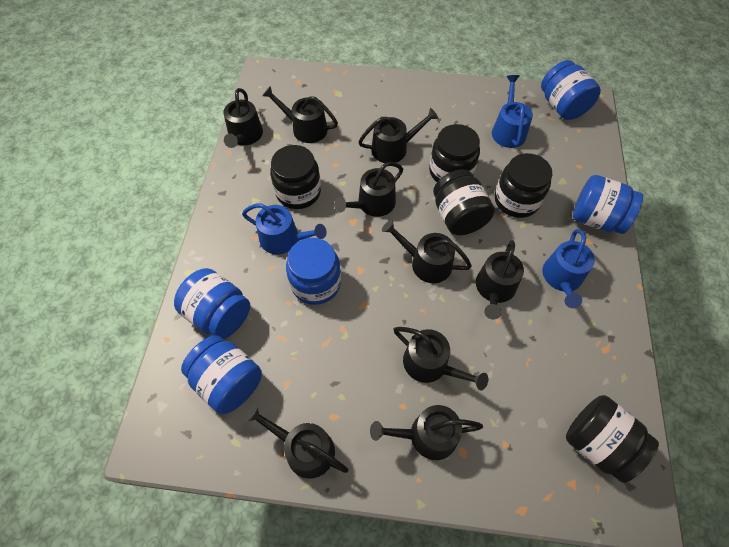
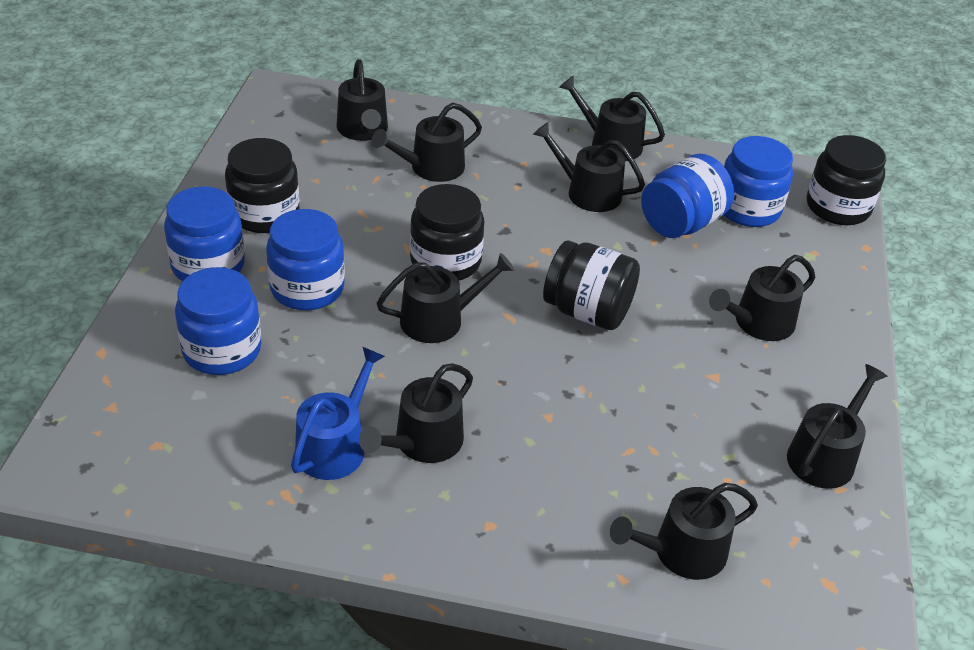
black jar: [270,145,321,209] [429,124,480,182] [433,169,495,235] [495,153,552,218] [566,395,659,483] = 5 -> [225,138,299,233] [410,184,484,280] [543,240,640,330] [807,135,886,225] = 4
blue watering can: [242,203,327,254] [492,75,533,148] [543,229,595,308] = 3 -> [291,347,385,480] = 1

